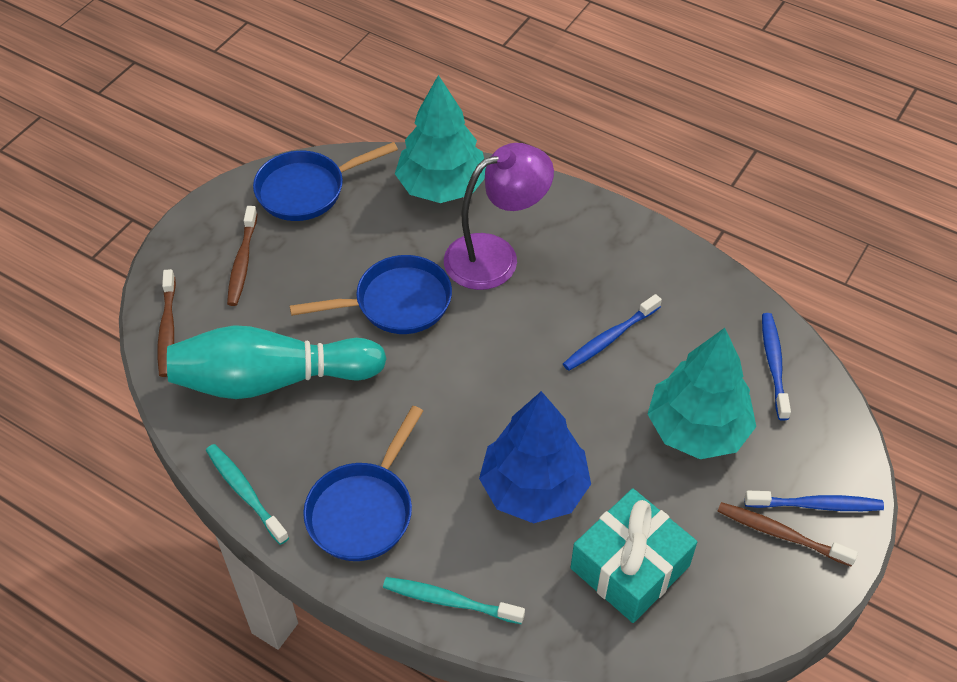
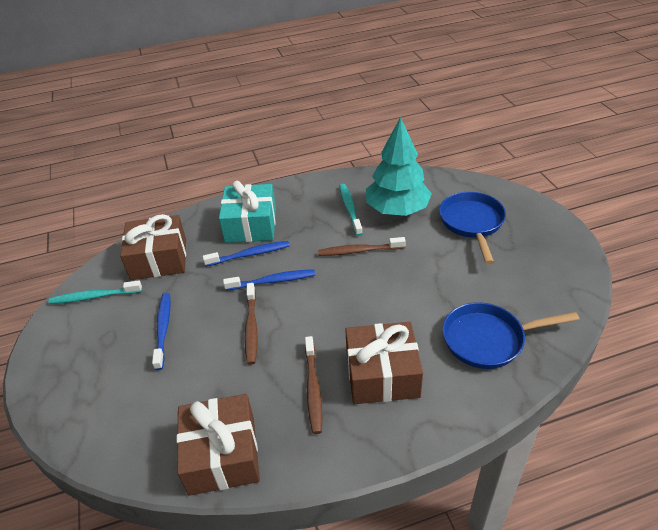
blue pan: [253,142,398,221] [290,255,452,334] [303,406,423,561] = 3 -> [439,192,506,264] [443,302,579,369] = 2
blue tree: [479,391,591,523] = 1 -> none = 0
brown gift: none = 0 -> [120,214,186,280] [176,394,260,496] [345,322,423,404] = 3
purple lamp: [444,143,554,290] = 1 -> none = 0
turquoise bowling pin: [167,325,387,399] = 1 -> none = 0
turquoise tree: [395,75,486,203] [648,328,756,459] = 2 -> [366,117,432,216] = 1

